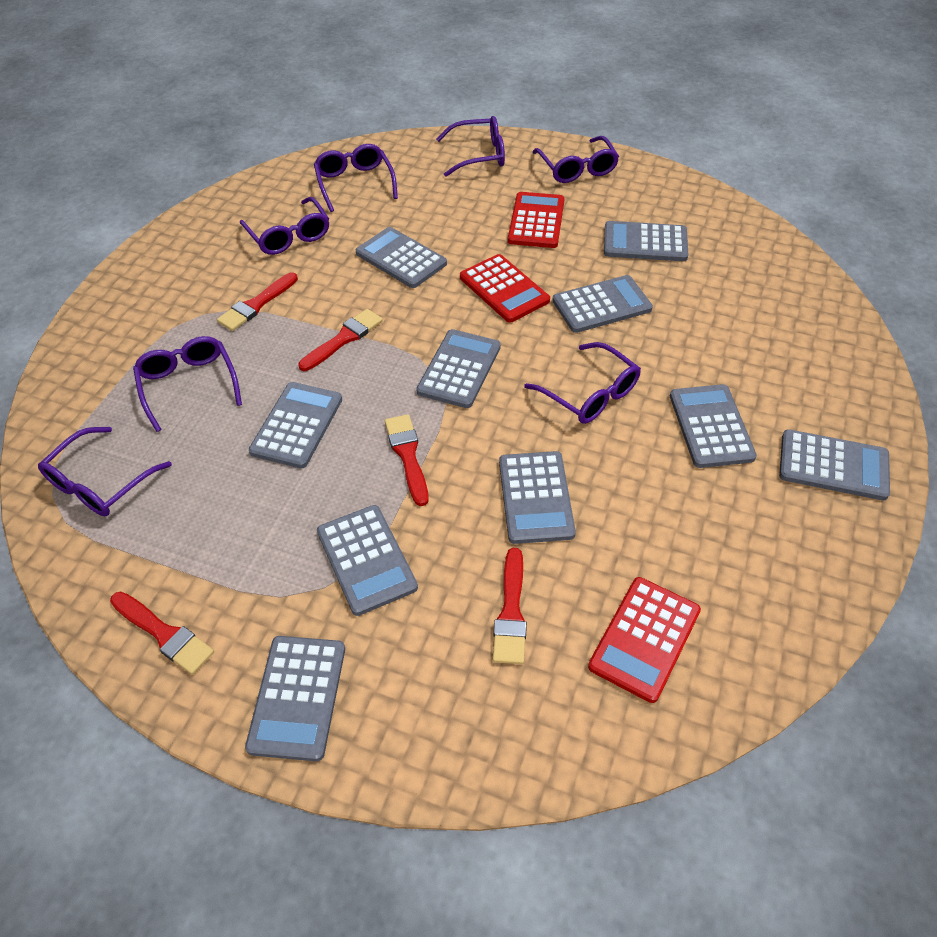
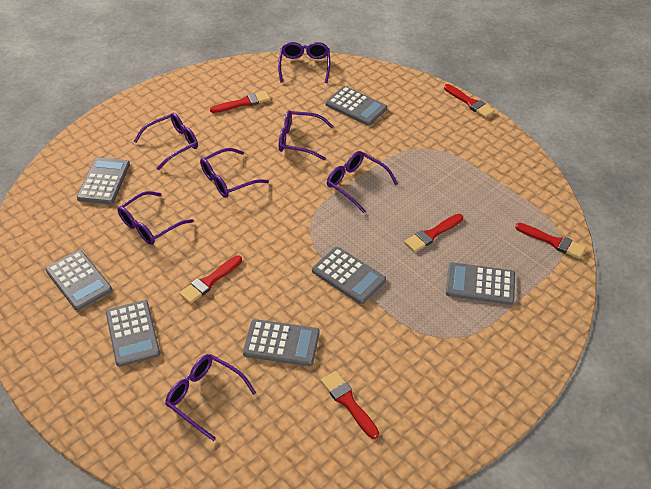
grey calculator: [245,636,345,761] [249,382,342,469] [317,505,418,616] [356,227,447,288] [416,329,501,408] [499,451,576,544] [552,275,653,333] [604,221,689,261] [670,384,757,468] [779,429,890,500] = 10 -> [45,250,112,311] [77,157,130,205] [106,300,160,367] [243,319,320,366] [312,247,386,304] [326,86,387,126] [446,262,515,305] = 7
red brush: [110,591,214,675] [217,272,298,331] [298,309,383,371] [385,414,429,506] [493,548,527,664] = 5 -> [179,255,242,304] [210,91,270,113] [321,371,379,439] [404,214,463,252] [444,84,495,118] [515,223,586,259] = 6
red calculator: [460,254,550,323] [508,192,565,248] [588,577,701,703] = 3 -> none = 0

